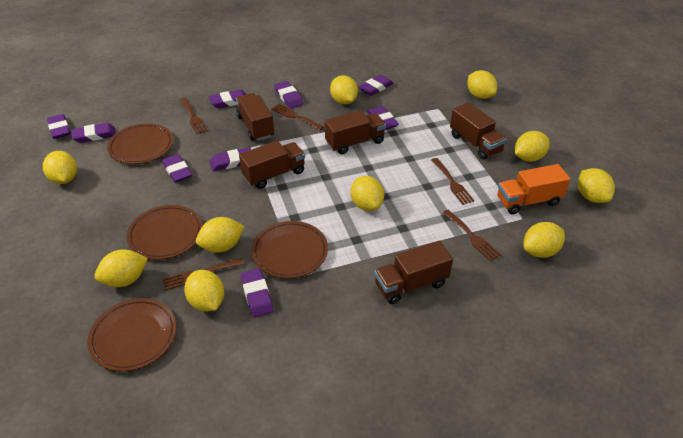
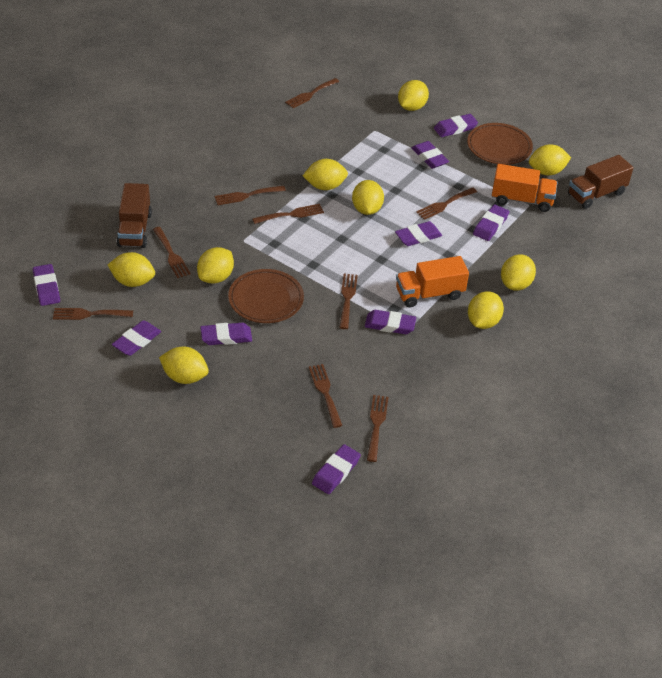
brown fork: [162,258,244,290] [180,98,208,134] [271,104,324,130] [431,158,474,205] [443,210,501,262] = 5 -> [53,308,133,320] [153,227,191,278] [215,186,286,205] [252,204,324,224] [285,78,339,108] [309,364,343,428] [339,274,358,329] [367,395,388,462] [416,188,477,220] = 9
brown plate: [87,298,176,371] [107,123,173,164] [127,205,203,260] [251,221,328,278] = 4 -> [228,269,304,323] [467,123,533,165] = 2
brown truck: [236,93,274,141] [239,141,305,189] [325,110,386,154] [374,241,453,304] [450,102,507,160] = 5 -> [117,183,152,248] [568,155,634,209] = 2
orange truck: [498,164,570,214] = 1 -> [396,256,469,308] [492,164,557,212] = 2
yellow lemon: [43,151,77,184] [94,250,148,287] [184,270,224,311] [196,217,245,253] [330,75,358,105] [351,176,384,211] [467,70,497,99] [515,131,550,162] [523,222,565,258] [578,168,615,203] = 10 -> [108,252,155,287] [159,347,209,384] [197,247,234,284] [303,159,348,190] [352,180,384,215] [398,80,429,111] [468,291,504,329] [501,254,536,291] [529,144,571,175] = 9

